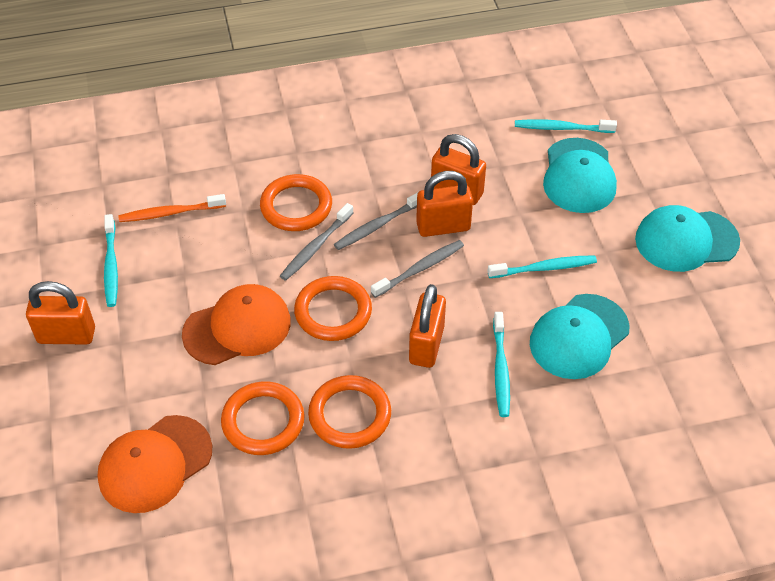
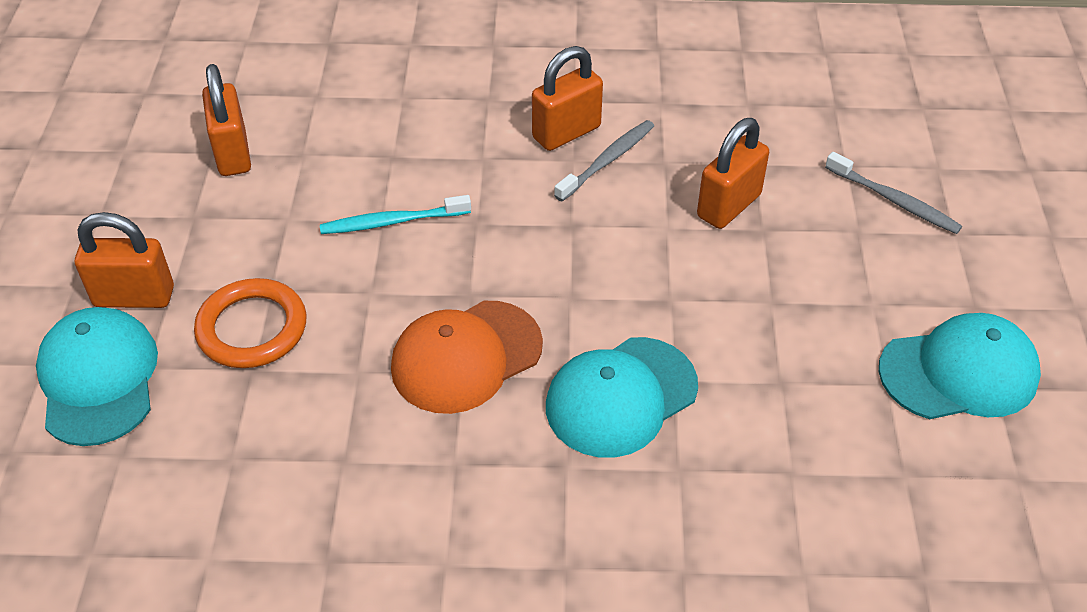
grey toothbrush: [280,203,353,281] [334,192,418,250] [371,240,464,298] = 3 -> [554,120,654,201] [825,152,962,234] = 2
orange cap: [98,415,212,513] [182,284,291,365] = 2 -> [391,301,543,414] = 1
orange ring: [221,381,305,455] [260,174,332,231] [294,276,372,341] [308,375,391,449] = 4 -> [194,278,307,368] = 1
orange toothbrush: [119,194,226,222] = 1 -> none = 0
turquoise toothbrush: [104,214,118,307] [488,255,597,278] [493,312,510,417] [515,119,617,133] = 4 -> [320,195,471,234] = 1

